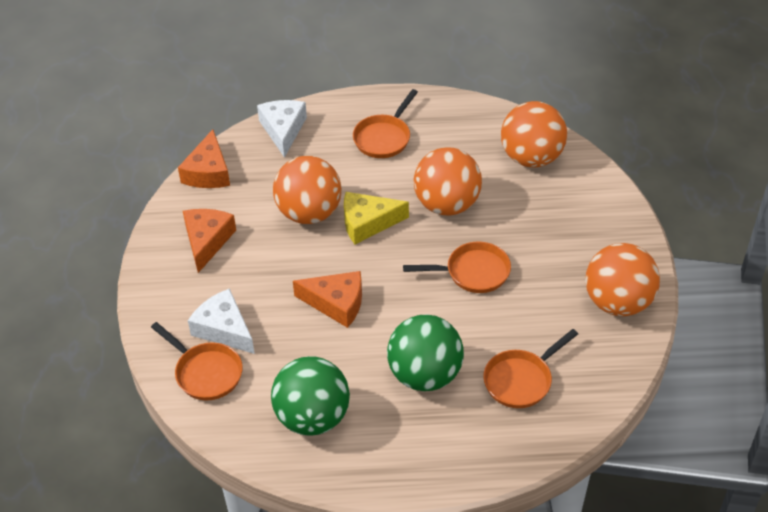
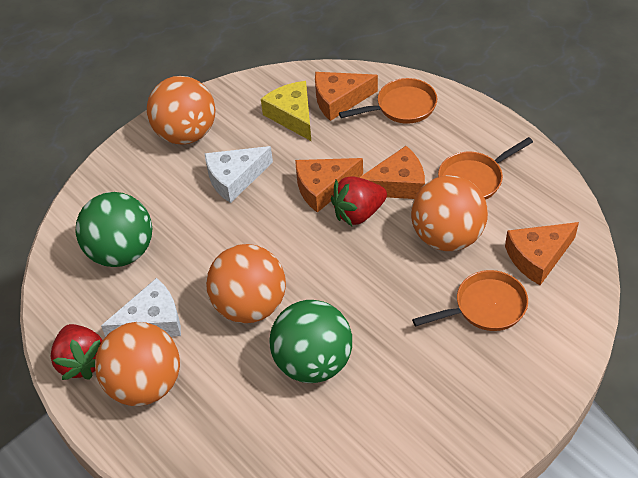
orange cheese: [178,129,230,188] [183,209,236,273] [293,271,362,328] = 3 -> [295,158,363,213] [315,72,378,121] [359,146,425,199] [505,222,579,285] = 4
orange pan: [151,322,243,400] [353,89,418,158] [403,242,511,293] [483,329,578,408] = 4 -> [339,78,437,124] [412,270,528,331] [438,137,533,200] = 3
red strawberry: none = 0 -> [51,324,103,380] [331,176,387,226] = 2

